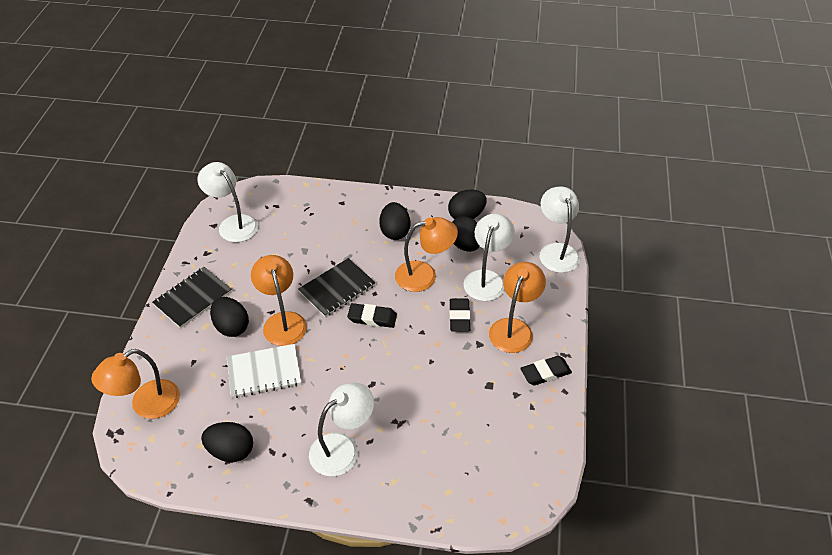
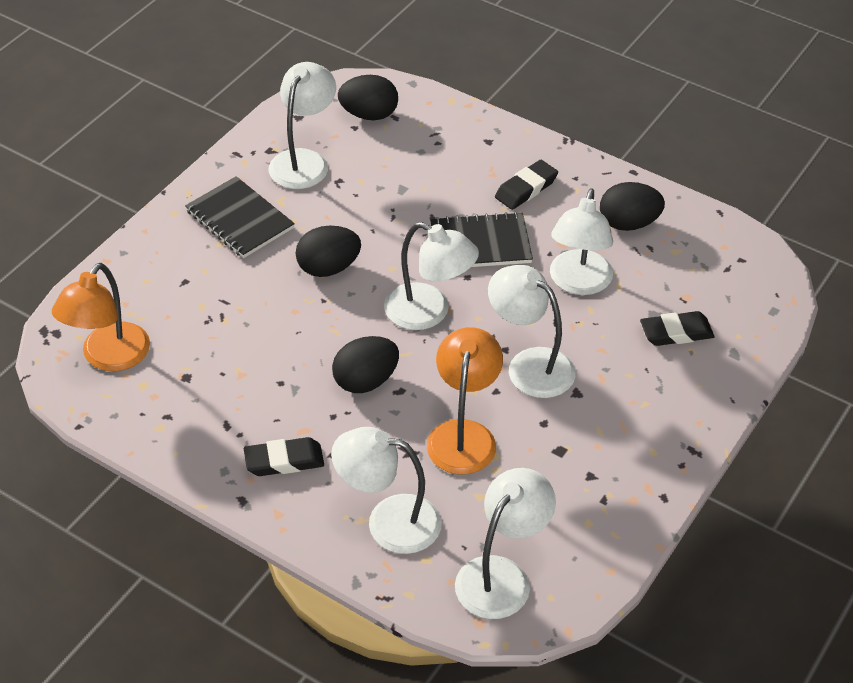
black egg: [201,422,253,462] [210,297,249,337] [379,202,411,240] [448,189,487,219] [452,216,480,252] = 5 -> [296,226,361,277] [332,336,399,393] [338,75,398,120] [600,182,665,231] = 4
orange lamp: [91,349,180,419] [251,255,307,346] [395,217,458,292] [489,262,546,353] = 4 -> [52,263,150,371] [427,327,503,475] = 2
white lamp: [197,162,258,242] [309,383,374,477] [464,213,515,301] [539,187,580,273] = 4 -> [269,62,336,189] [331,427,442,554] [384,222,479,330] [455,468,556,619] [488,265,576,398] [550,188,613,295] = 6
white notebook: [227,344,301,398] = 1 -> none = 0

